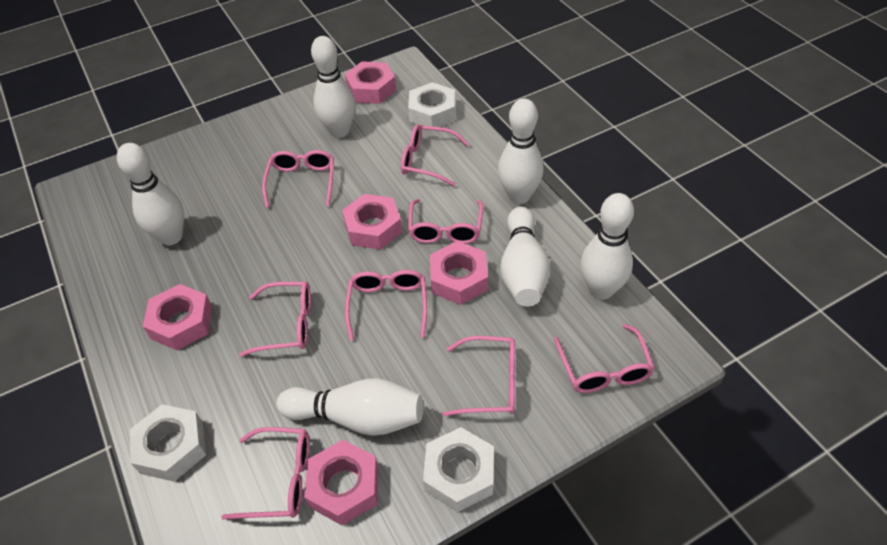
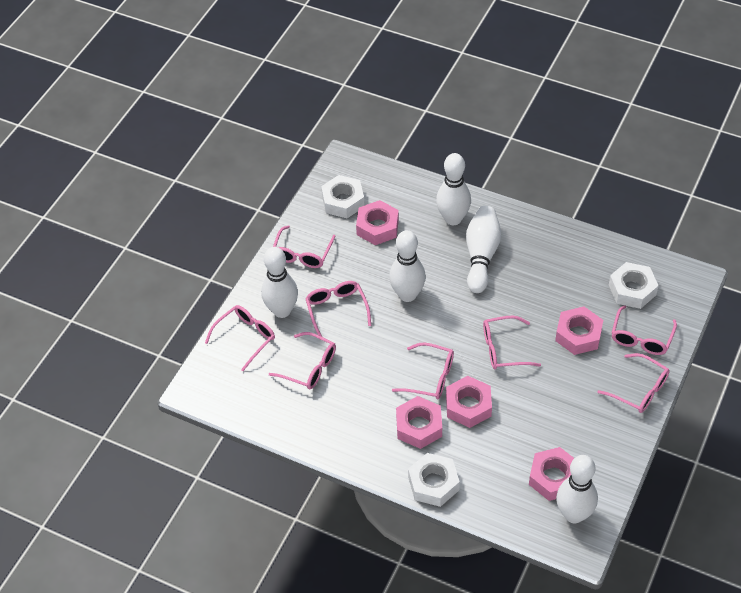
white bowling pin: [117,143,184,245] [276,378,423,436] [311,36,355,138] [498,98,544,204] [500,207,550,306] [581,193,634,300] = 6 -> [261,247,298,318] [389,230,426,302] [436,153,471,225] [466,206,501,293] [556,455,598,523] = 5

